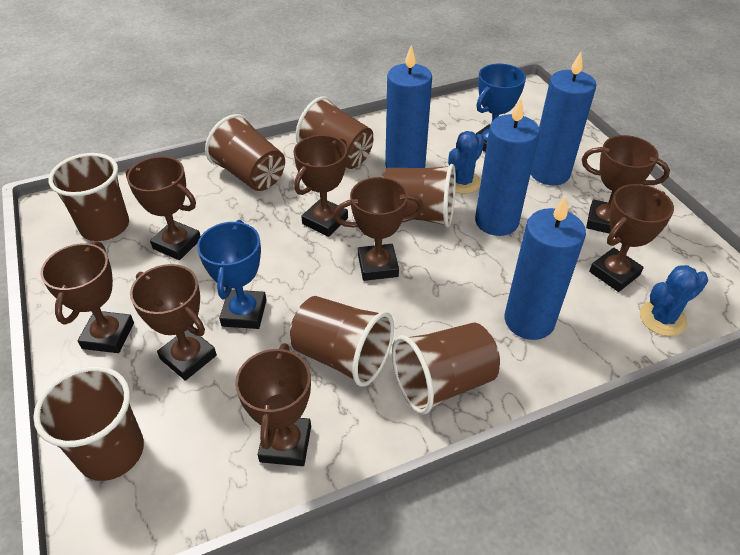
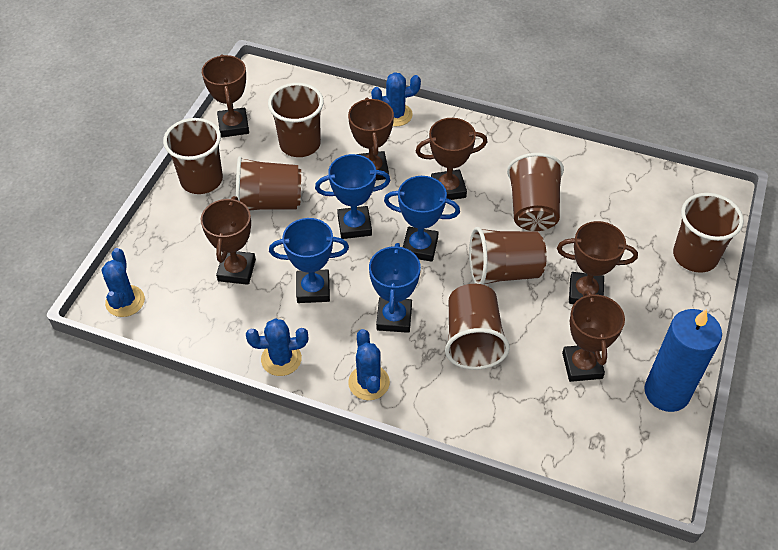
blue cactus: [448,131,485,194] [640,265,708,336] = 2 -> [101,248,145,317] [246,318,308,376] [348,329,390,400] [371,72,421,127] = 4
blue candle: [385,45,432,169] [475,98,540,236] [505,196,586,340] [531,52,596,185] = 4 -> [644,309,722,412] = 1
blue trophy: [197,220,267,329] [476,64,526,152] = 2 -> [269,218,349,303] [315,154,391,239] [369,243,421,333] [384,176,460,262] = 4
brown trophy: [40,241,134,353] [125,156,200,260] [130,264,217,381] [235,343,311,466] [293,135,348,237] [334,177,423,281] [582,135,670,233] [589,184,674,292] = 8 -> [201,196,256,285] [202,54,249,138] [348,97,394,180] [416,118,487,200] [557,221,638,304] [562,290,625,382] = 6

